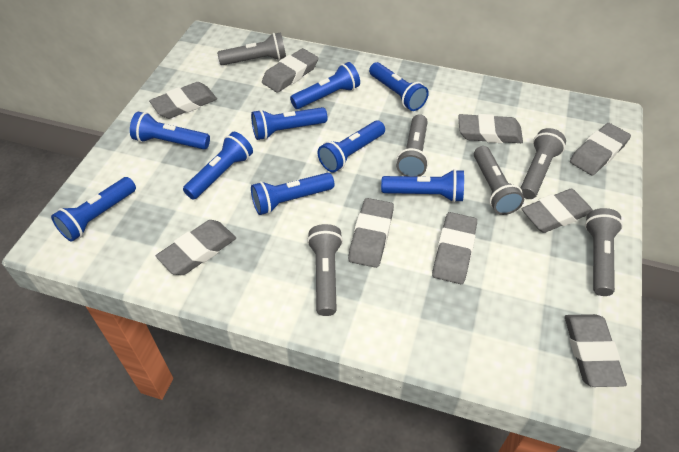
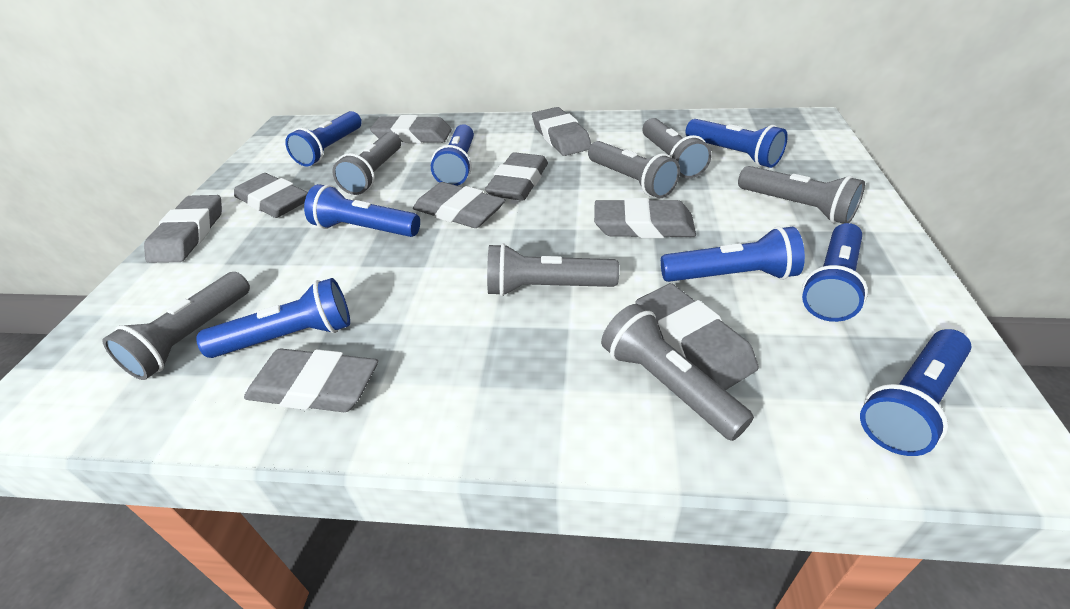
blue flashlight: [51,177,136,241] [130,112,210,149] [183,132,253,200] [251,107,327,140] [251,173,335,215] [290,62,360,109] [318,120,385,173] [369,62,429,111] [381,169,464,202] = 9 -> [196,278,350,358] [285,111,362,166] [304,184,420,237] [431,124,474,186] [661,226,805,282] [686,119,788,168] [802,223,868,322] [860,329,972,456] = 8
grey flashlight: [217,32,286,65] [307,224,343,316] [396,114,429,177] [474,146,524,215] [521,128,566,199] [585,208,623,296] = 6 -> [102,272,250,380] [332,132,401,195] [487,243,619,296] [588,141,680,198] [601,304,754,441] [642,118,712,179] [738,166,865,224] = 7

